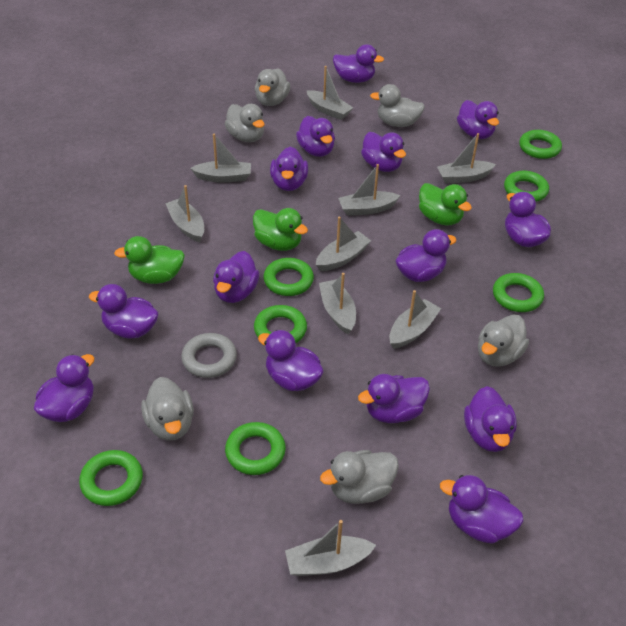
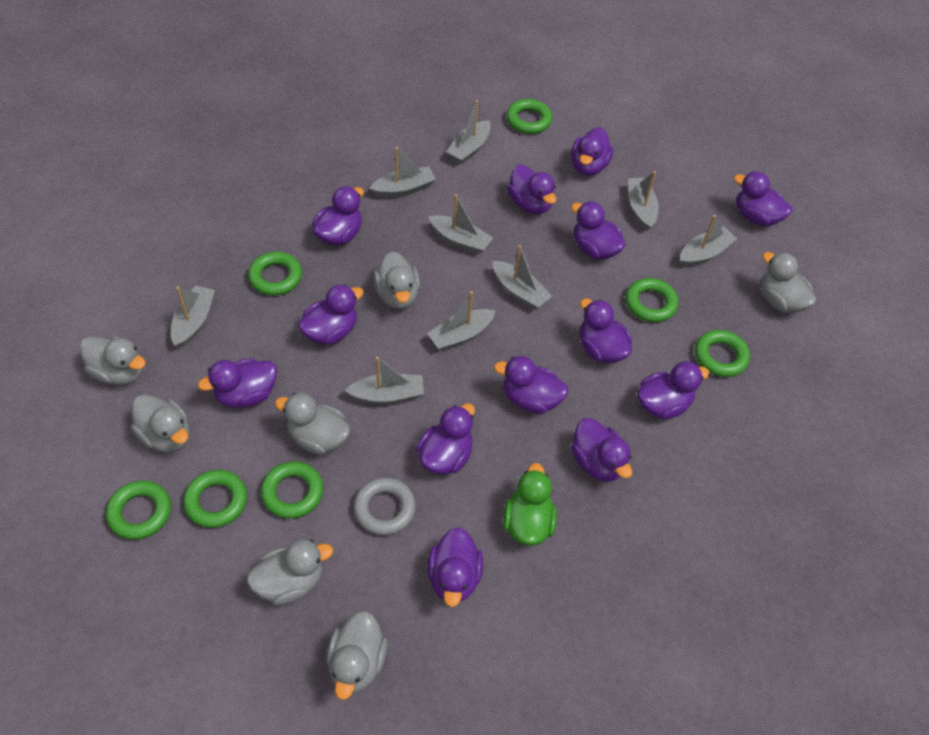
green duck: [114,236,185,284] [253,208,308,251] [419,183,472,226] = 3 -> [503,463,557,545] = 1
grey duck: [141,377,194,441] [225,104,265,142] [255,68,290,106] [320,450,399,504] [370,84,425,127] [478,315,529,367] = 6 -> [80,336,146,385] [131,394,190,453] [247,539,333,606] [275,393,351,455] [326,611,388,700] [373,251,420,309] [761,252,816,313] = 7
purple duck: [34,354,94,422] [89,284,159,339] [213,251,260,303] [258,330,324,391] [270,146,308,191] [296,116,335,157] [333,44,384,83] [358,374,430,423] [361,132,406,172] [395,229,456,282] [440,475,524,544] [457,100,499,139] [464,386,517,452] [505,192,551,247] = 14 -> [198,359,277,408] [298,284,364,345] [312,186,364,245] [416,403,475,474] [427,527,483,607] [494,356,568,414] [507,164,557,214] [571,127,613,176] [571,201,626,260] [571,418,632,482] [580,298,632,363] [637,361,710,420] [734,171,793,226] = 13

